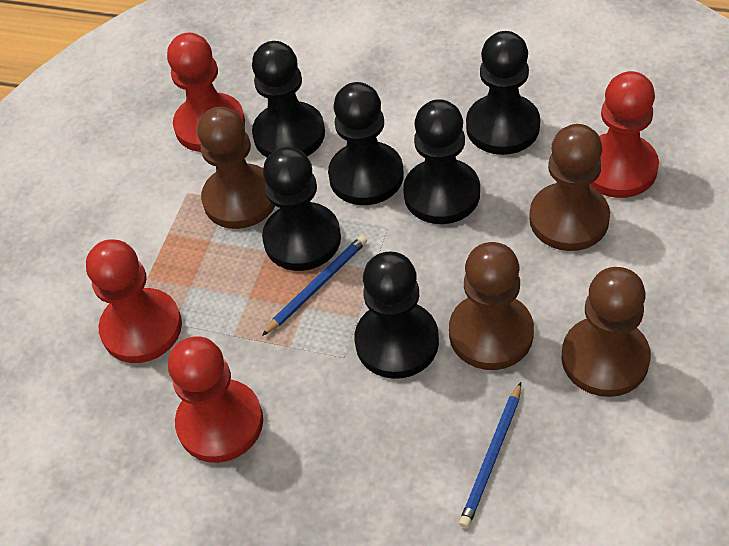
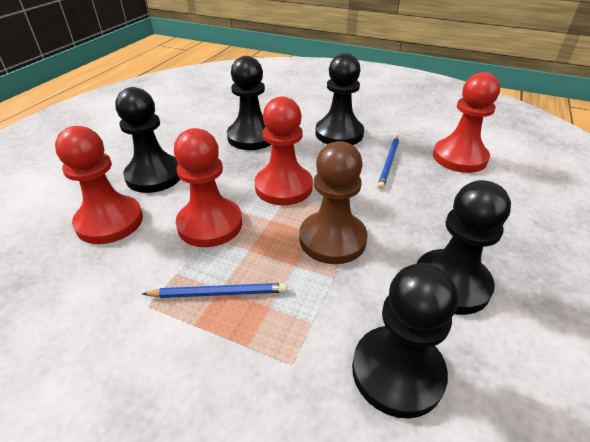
black pawn: [252,41,325,157] [262,147,341,271] [328,82,404,205] [355,252,439,379] [403,99,480,224] [466,31,540,155] = 6 -> [115,87,180,193] [227,56,271,150] [315,53,364,145] [352,263,458,418] [417,180,511,315] = 5
brown pawn: [197,107,275,229] [449,242,534,370] [529,124,610,251] [562,267,651,397] = 4 -> [299,141,368,264] = 1

